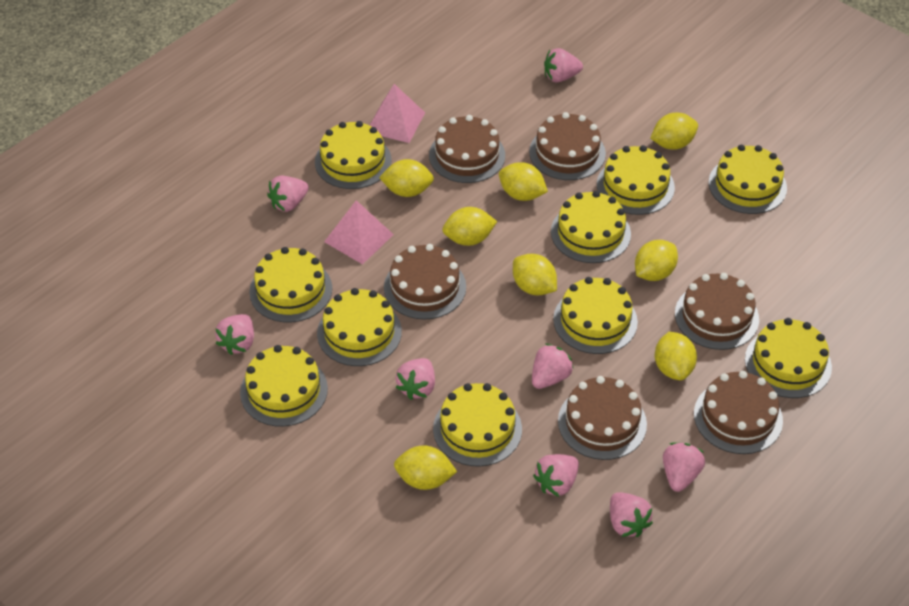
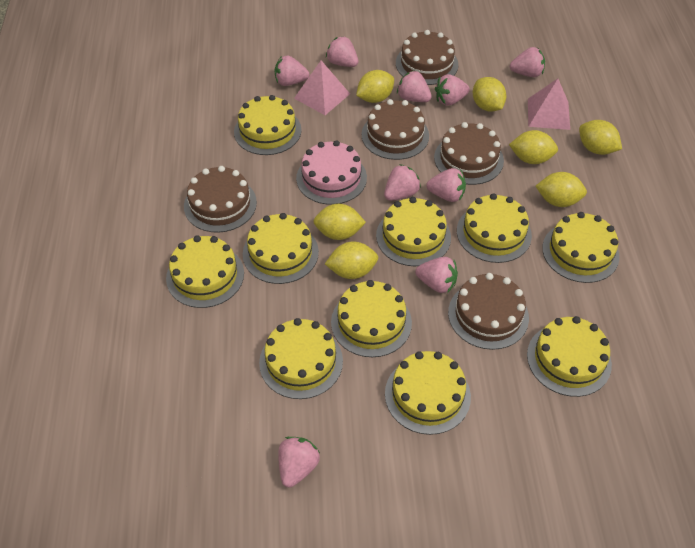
brown cake: [384,244,466,320] [429,115,505,183] [529,112,606,180] [558,376,647,460] [675,273,759,350] [694,371,783,454] = 6 -> [184,166,257,233] [362,99,429,160] [396,30,458,85] [434,122,504,185] [448,273,529,350] = 5
pink cake: none = 0 -> [296,140,367,205] = 1
pink strawberry: [215,314,254,355] [267,176,309,212] [396,358,435,400] [532,344,574,389] [533,454,579,497] [544,48,583,82] [610,492,653,537] [663,443,705,492] = 8 -> [275,55,309,86] [278,437,320,488] [326,36,358,67] [384,164,421,201] [397,71,432,102] [415,257,458,293] [426,168,466,202] [435,74,470,106] [510,47,545,77] = 9
yellow lemon: [379,159,434,197] [394,445,457,490] [442,207,497,246] [499,162,548,201] [513,254,557,295] [635,240,678,281] [650,113,698,150] [655,332,697,380] = 8 -> [313,204,366,240] [325,241,378,279] [356,70,394,103] [473,77,506,112] [509,130,558,164] [536,172,587,207] [579,120,622,155] = 7

